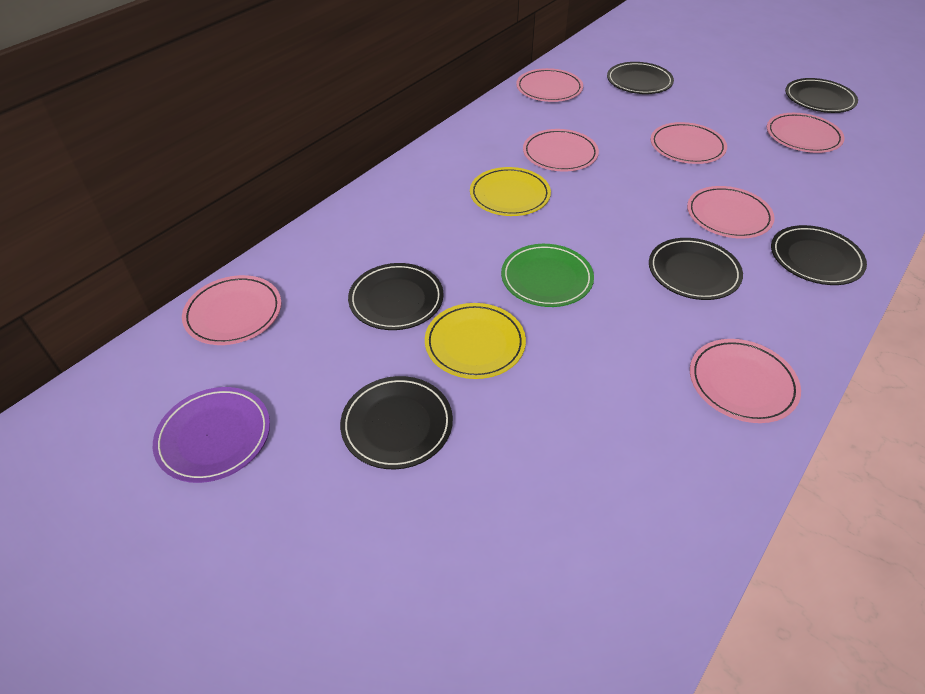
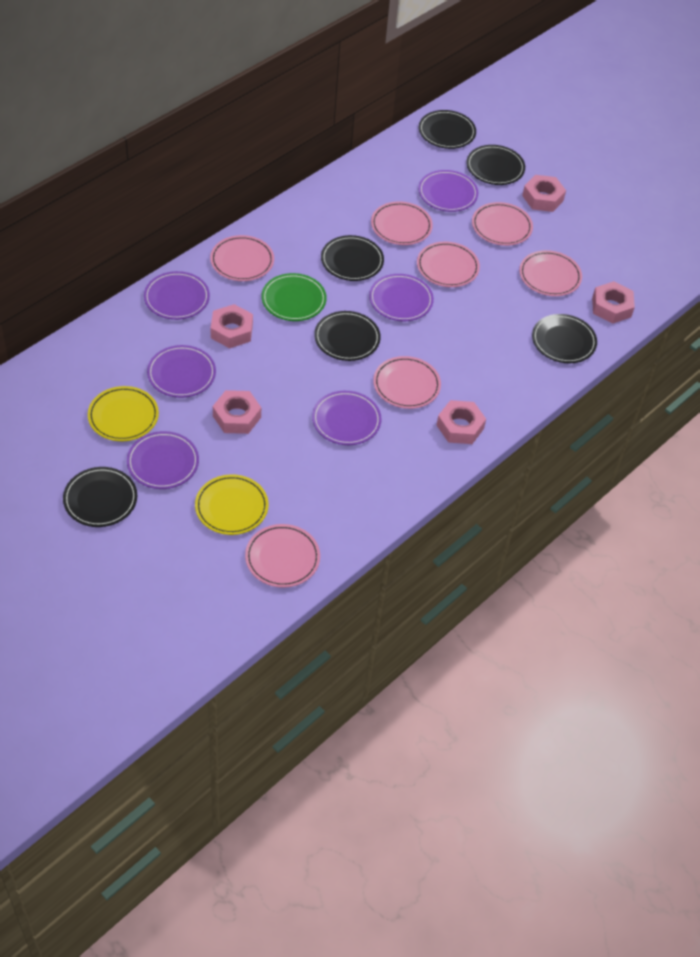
pink nut: none = 0 -> [211,304,253,348] [213,390,261,434] [437,400,486,444] [522,175,566,212] [592,281,635,324] = 5
purple plate: [153,387,270,483] = 1 -> [127,431,199,489] [144,271,210,320] [147,345,216,398] [312,391,381,445] [369,274,434,321] [418,170,478,212] = 6

